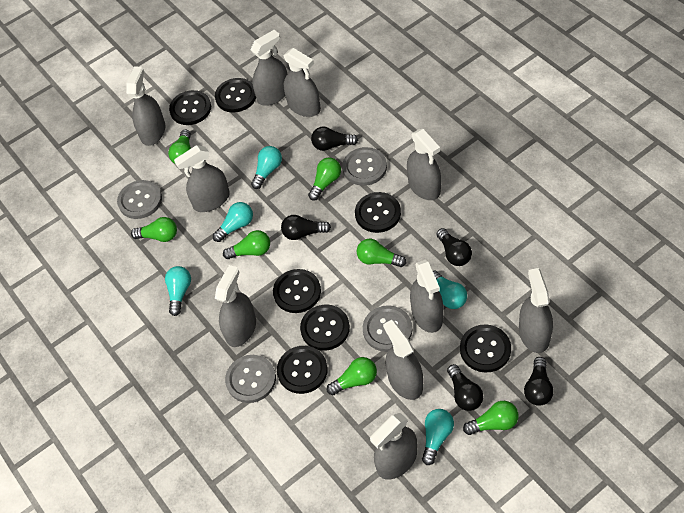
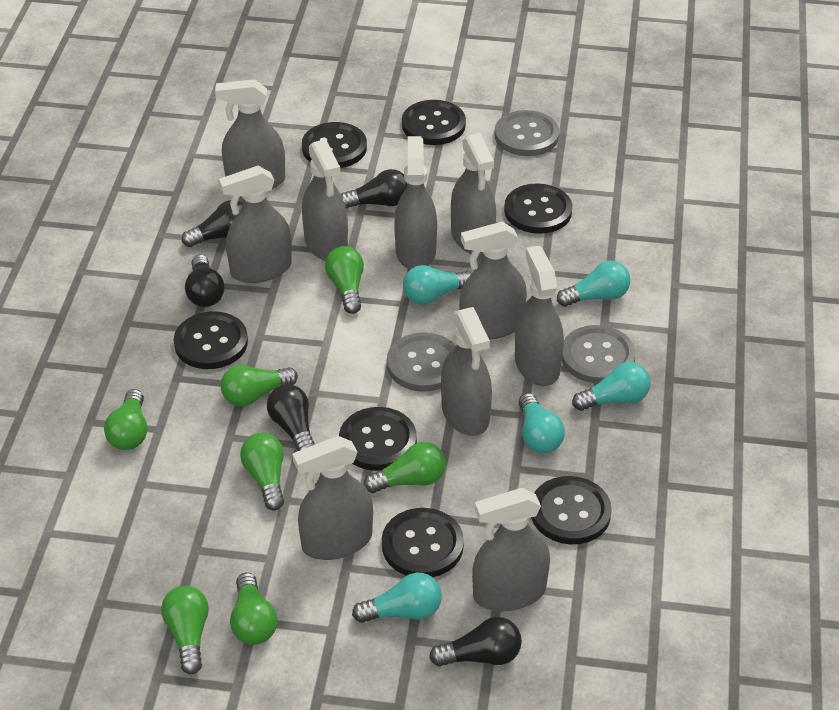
grey button: [117,180,162,219] [225,355,276,403] [342,147,387,186] [363,305,412,352] = 4 -> [387,332,456,392] [494,110,559,156] [562,325,636,384] = 3

